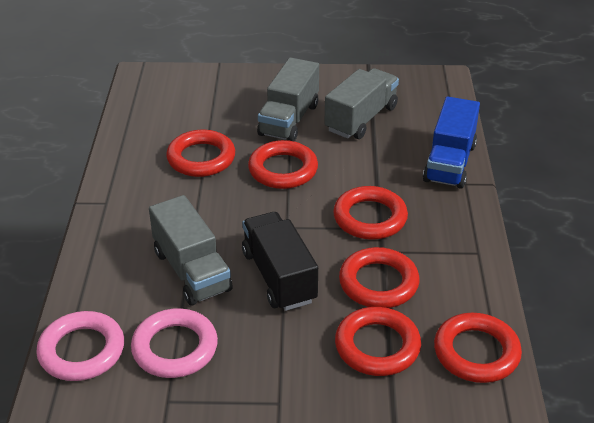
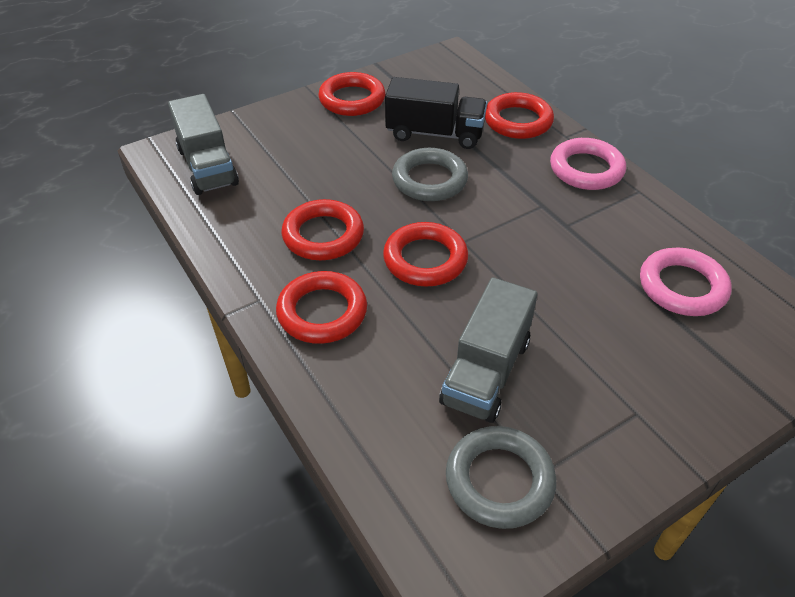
blue truck: [423,97,480,189] = 1 -> none = 0
grey ring: none = 0 -> [392,148,468,201] [446,426,556,529] = 2
grey truck: [149,195,233,306] [257,57,319,142] [324,68,399,139] = 3 -> [168,94,239,195] [439,277,538,423] = 2
red ring: [166,130,235,177] [248,140,318,189] [333,186,408,240] [335,307,421,376] [339,247,420,308] [434,313,522,383] = 6 -> [276,271,367,344] [282,199,364,260] [318,72,385,116] [383,222,468,286] [485,92,554,139] = 5

